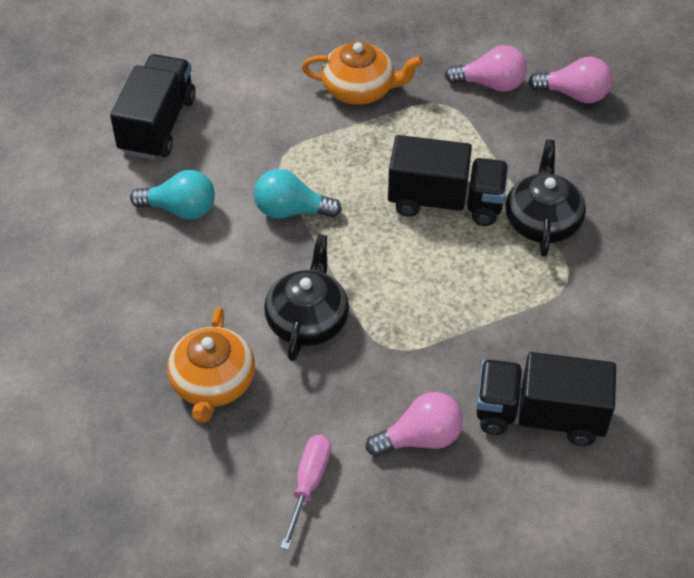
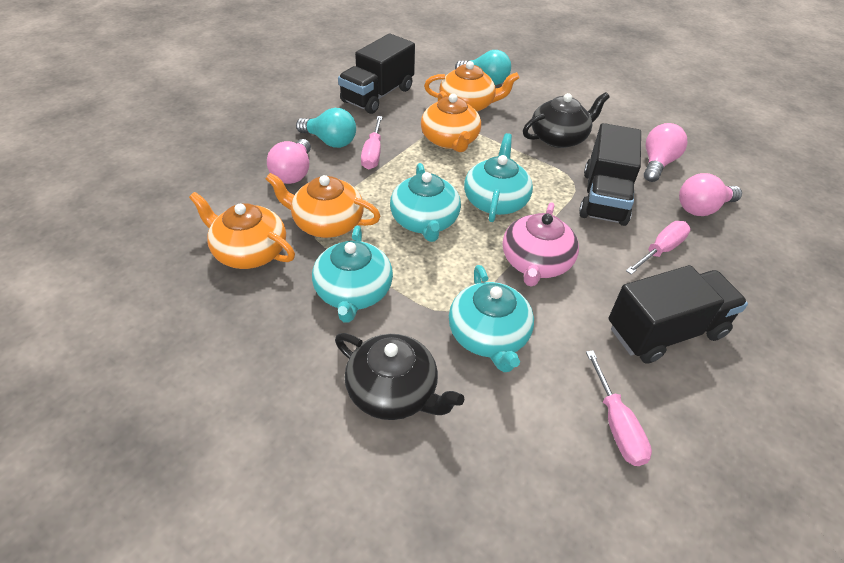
orange teapot: [167,307,255,423] [302,42,423,105] = 2 -> [189,192,295,269] [266,173,380,238] [421,91,481,152] [424,61,519,112] = 4
pink screwdriver: [280,435,331,550] = 1 -> [361,116,383,169] [586,350,652,466] [626,221,691,275] = 3
pink teapot: none = 0 -> [503,202,579,287] = 1
turquoise teapot: none = 0 -> [312,226,393,323] [390,163,461,242] [449,265,534,372] [464,133,533,222] = 4

